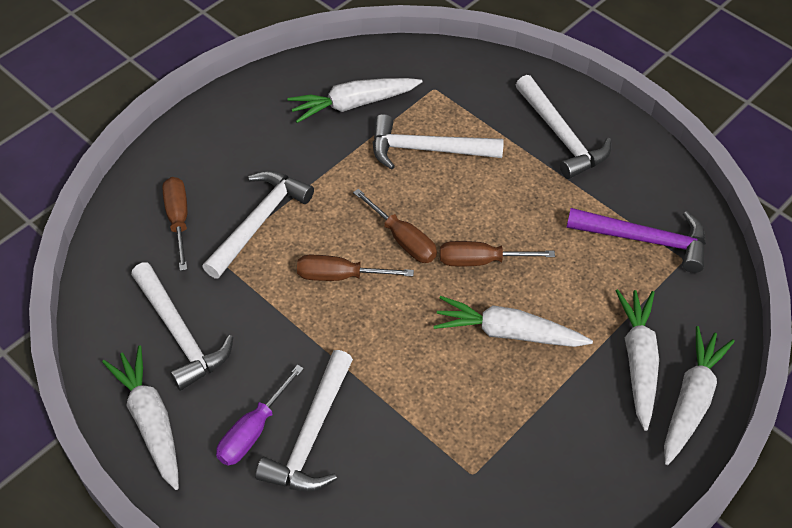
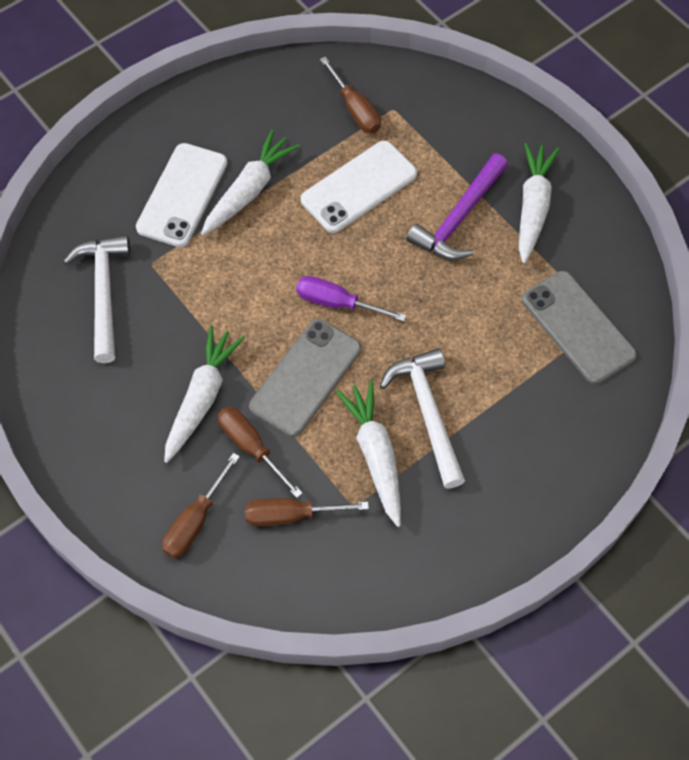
grey phone: none = 0 -> [249,319,361,437] [522,271,637,384] = 2
white carrot: [102,346,179,490] [288,78,422,123] [433,296,593,347] [616,289,659,431] [664,326,735,465] = 5 -> [164,326,245,463] [201,130,300,236] [336,380,401,527] [519,143,559,264] = 4
white hammer: [131,262,233,391] [202,171,314,279] [255,350,353,492] [373,114,504,170] [516,75,611,179] = 5 -> [63,235,130,363] [380,348,465,488] = 2
white phone: none = 0 -> [136,143,227,247] [301,141,417,233] = 2

